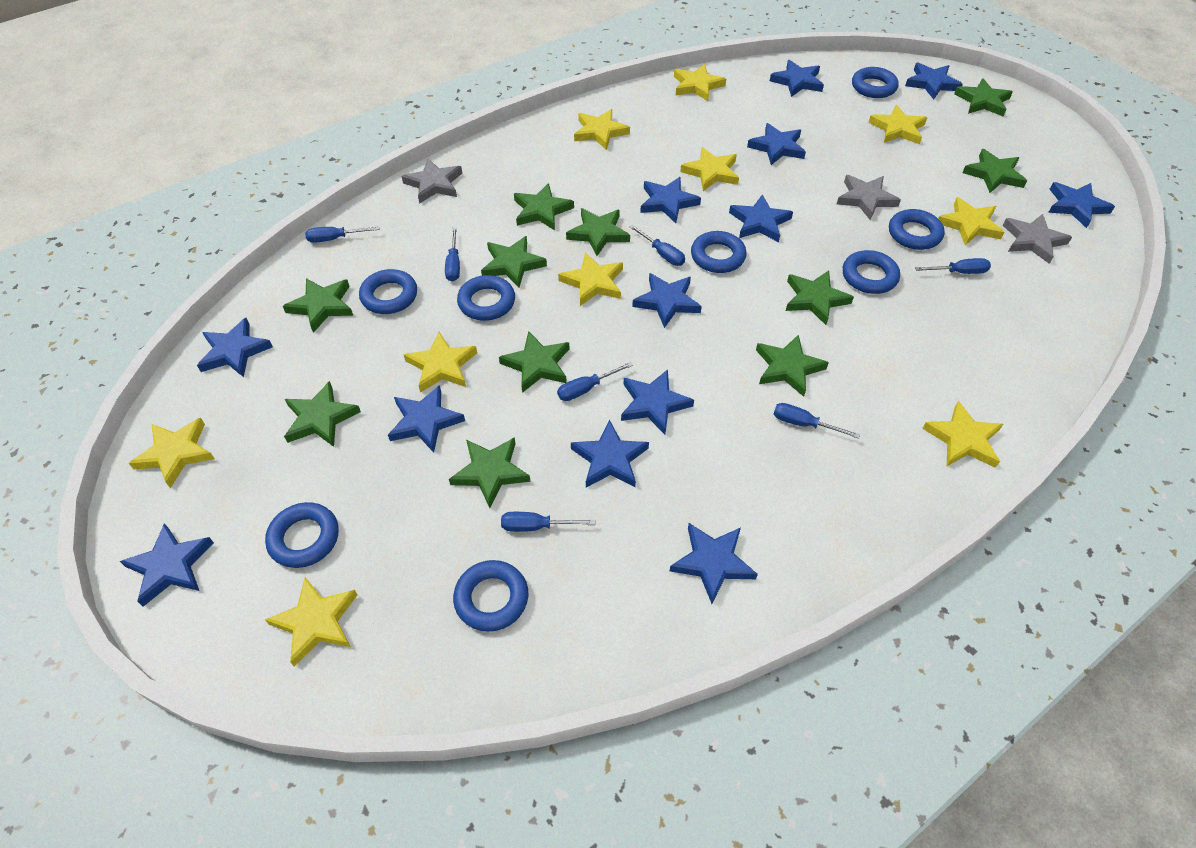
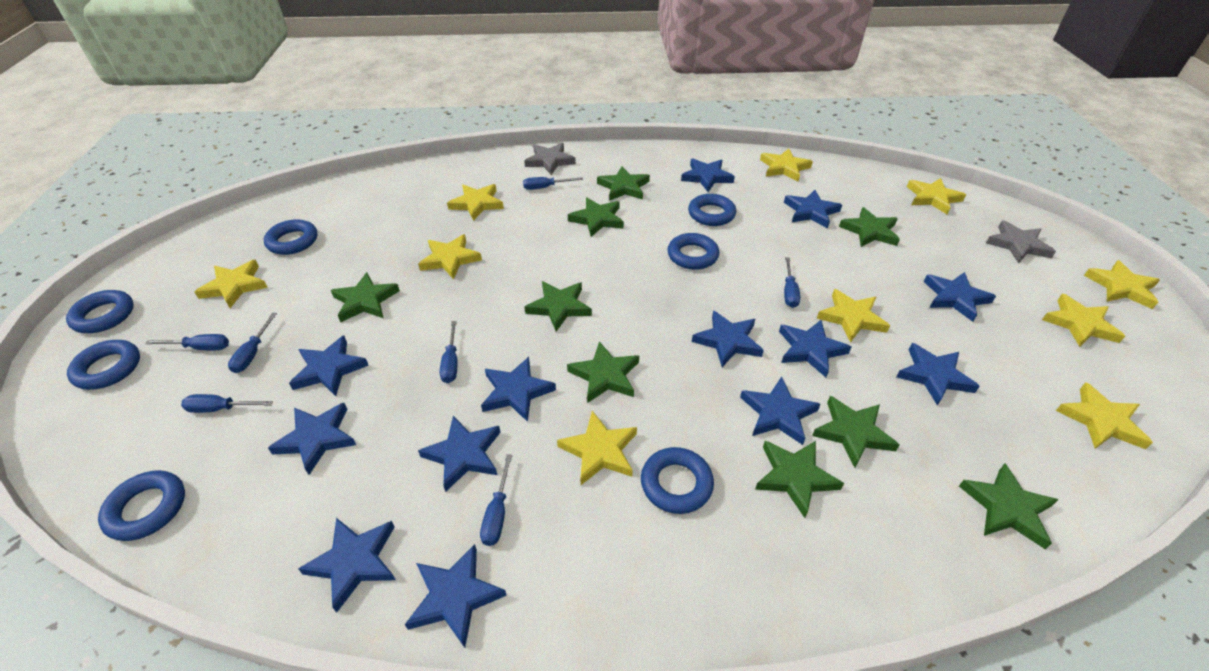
blue ring: [265,502,339,568] [359,269,417,314] [453,560,528,632] [457,275,515,321] [691,231,747,273] [843,250,900,294] [852,67,899,98] [889,209,945,250] = 8 -> [66,290,134,333] [67,340,140,390] [98,470,185,541] [264,219,317,255] [641,447,714,514] [667,233,719,270] [688,194,736,226] = 7
green star: [283,278,353,333] [284,381,361,447] [449,437,531,508] [481,236,547,288] [499,331,570,393] [514,183,574,230] [566,208,630,256] [756,334,829,397] [786,271,854,325] [954,78,1013,116] [962,149,1027,193] = 11 -> [331,272,400,322] [525,281,592,331] [567,341,639,403] [568,197,624,237] [597,166,650,201] [755,441,844,518] [812,396,900,468] [839,207,900,247] [959,464,1058,549] = 9
grey star: [401,158,462,204] [837,175,901,220] [1003,214,1072,264] = 3 -> [524,143,576,175] [986,220,1056,263] = 2

